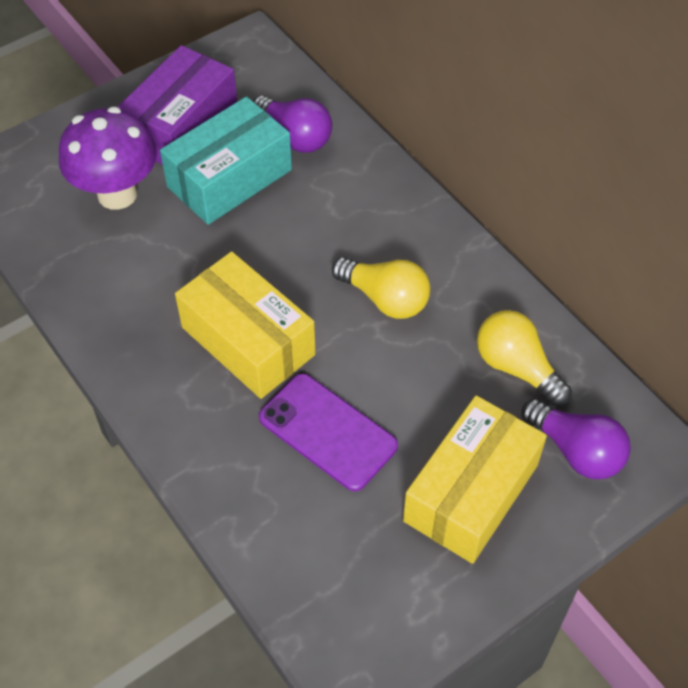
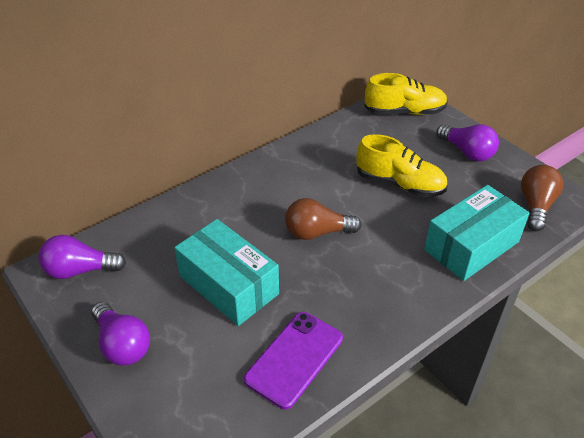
brown light bulb: none = 0 -> [285,198,362,240] [521,165,563,231] = 2
purple box: [118,45,237,165] = 1 -> none = 0
purple light bulb: [253,96,332,153] [522,399,631,480] = 2 -> [39,235,126,279] [91,302,150,366] [436,124,499,161] = 3
purple mushroom: [59,107,157,210] = 1 -> none = 0
turquoise box: [160,97,292,225] = 1 -> [174,219,279,326] [424,185,530,281] = 2
yellow box: [175,252,316,399] [403,395,547,564] = 2 -> none = 0
yellow light bulb: [332,257,431,319] [477,310,572,406] = 2 -> none = 0
yellow shoe: none = 0 -> [356,134,448,197] [364,73,448,115] = 2

